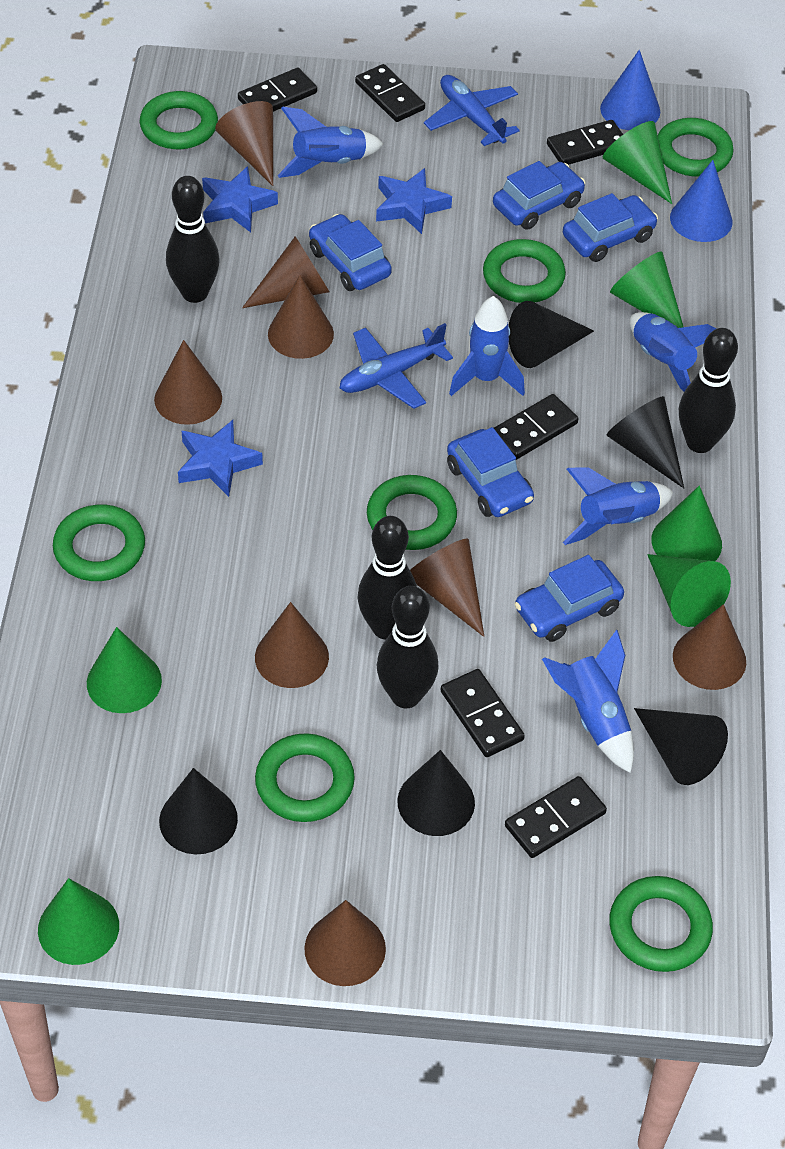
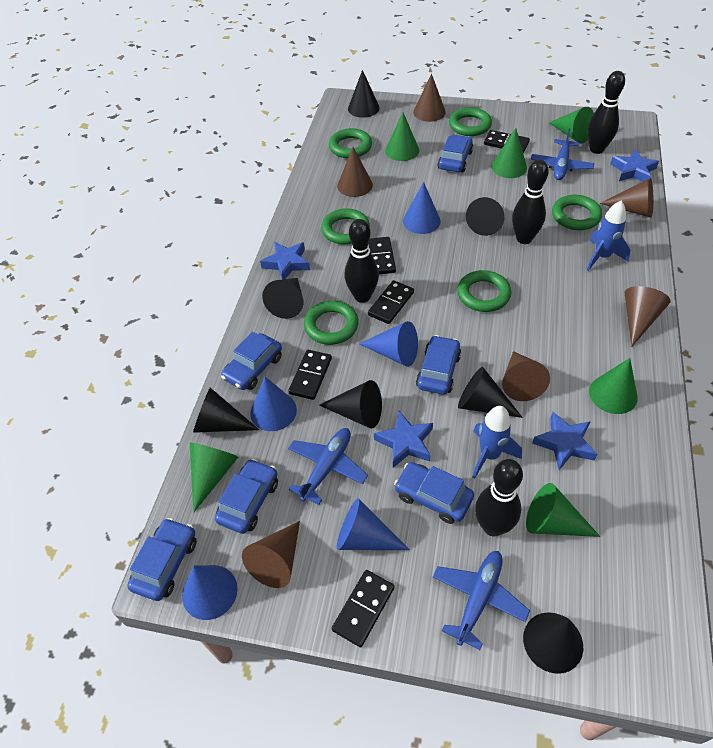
black cone: [159,768,238,854] [397,750,475,836] [509,301,594,368] [607,396,684,488] [634,708,728,785] = 5 -> [193,388,259,433] [262,278,303,319] [319,380,382,428] [348,70,380,118] [458,367,523,418] [466,197,504,236] [523,612,583,674] = 7
black domino: [238,68,317,112] [355,64,425,122] [441,669,525,757] [494,394,578,460] [505,776,607,858] [547,120,623,165] = 6 -> [288,350,332,400] [332,570,394,647] [368,237,396,274] [368,280,414,324] [484,130,530,153] = 5
blue car: [309,214,392,291] [447,427,534,517] [493,161,585,230] [515,555,624,642] [563,193,658,262] = 5 -> [127,518,197,601] [215,459,278,534] [221,332,282,390] [394,462,474,524] [416,335,461,395] [437,135,473,173] = 6
blue cone: [600,50,660,130] [670,160,733,242] = 2 -> [182,565,238,620] [250,377,297,431] [337,498,410,550] [359,321,418,367] [403,182,441,234] = 5
blue plane: [340,323,453,409] [424,75,520,146] = 2 -> [288,428,368,505] [433,551,530,650] [531,128,594,180] = 3
blue rocket: [277,107,383,178] [449,296,525,396] [542,630,634,773] [563,467,673,545] [630,312,717,392] = 5 -> [472,406,522,479] [587,200,630,271] = 2
blue star: [178,420,263,497] [202,166,278,232] [376,168,452,234] = 3 -> [260,241,310,279] [374,411,433,468] [532,412,597,470] [610,149,659,182] = 4
brown cone: [154,340,222,425] [215,101,273,186] [242,236,329,308] [255,602,329,688] [268,275,334,359] [304,900,386,986] [410,539,484,637] [673,604,746,690] = 8 -> [242,521,300,588] [337,147,373,197] [413,73,446,122] [502,351,550,401] [600,178,653,217] [625,286,671,347] = 6
green ring: [53,504,145,581] [140,91,218,149] [255,733,355,822] [367,475,457,550] [483,239,566,303] [609,876,713,972] [658,118,734,177] = 7 -> [304,301,359,345] [321,208,370,245] [329,128,372,158] [449,107,492,136] [457,270,511,312] [552,195,602,230] = 6

